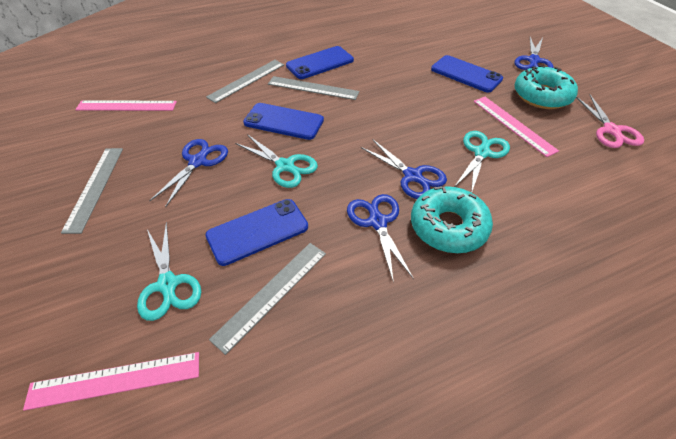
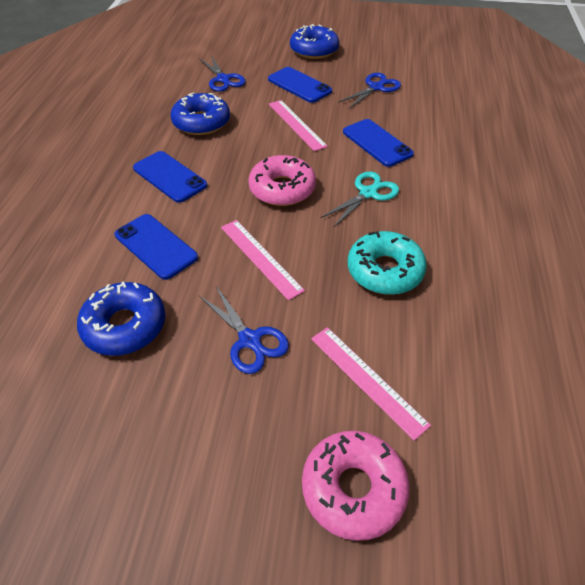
blue donut: none = 0 -> [77,281,165,356] [170,92,230,135] [290,24,339,59] = 3
blue scissors: [149,139,228,208] [347,194,414,283] [361,139,447,199] [515,37,554,70] = 4 -> [199,286,289,374] [200,55,246,92] [338,73,401,108] = 3
grey ruler: [61,148,123,234] [206,60,284,103] [209,243,326,355] [268,76,359,100] = 4 -> none = 0
pink donut: none = 0 -> [248,155,316,206] [302,431,410,541] = 2
pink scissors: [576,94,644,148] = 1 -> none = 0
turquoise donut: [411,186,493,253] [514,65,578,109] = 2 -> [347,231,427,295] = 1
turquoise scissors: [137,222,201,321] [235,134,318,188] [454,131,510,193] = 3 -> [320,172,399,228] = 1

